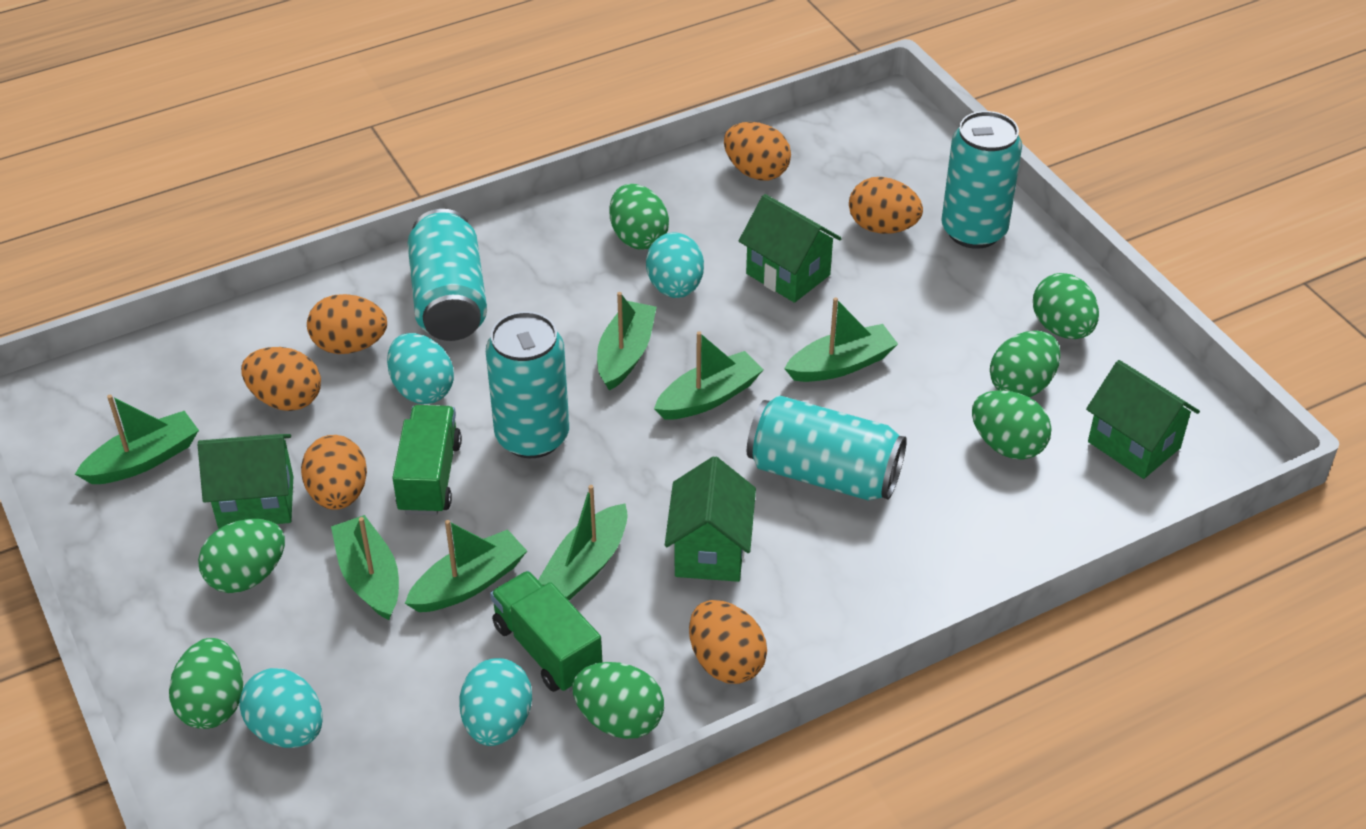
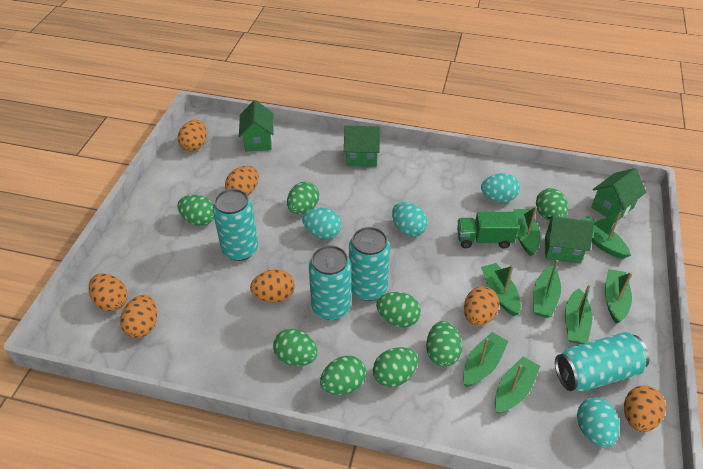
green boat: [75,395,199,484] [331,515,399,620] [405,520,527,612] [538,485,628,600] [597,292,657,391] [654,331,764,420] [784,297,898,382] = 7 -> [463,332,508,387] [481,263,521,316] [495,356,540,414] [513,207,541,256] [533,260,561,318] [565,285,593,344] [582,212,631,259] [605,269,632,323] = 8
green egg: [169,638,243,729] [198,519,285,593] [572,662,664,739] [609,184,669,250] [972,391,1052,460] [990,331,1061,398] [1033,273,1099,339] = 7 -> [178,195,214,226] [273,328,318,366] [287,182,319,214] [320,355,366,395] [373,347,418,387] [376,292,421,327] [426,321,462,367] [536,188,568,221] = 8
green truck: [392,405,462,515] [490,571,602,692] = 2 -> [457,212,519,248] = 1
orange egg: [241,347,321,411] [301,435,367,510] [307,294,387,354] [689,600,767,684] [724,122,791,181] [849,177,923,234] = 6 -> [89,273,127,311] [120,295,157,338] [178,120,207,151] [225,166,259,196] [250,269,295,303] [464,286,499,326] [624,385,666,432] = 7

